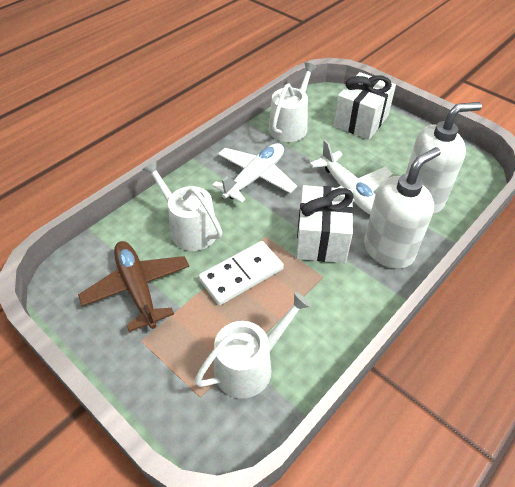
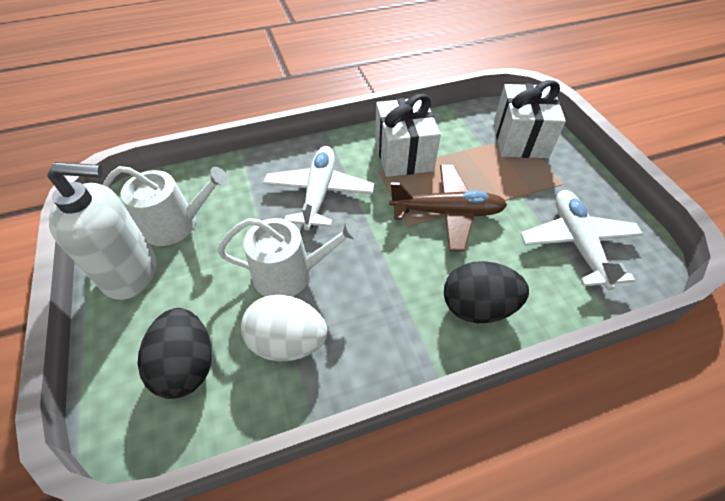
black egg: none = 0 -> [138,308,212,399] [444,261,529,323] = 2
white domino: [199,241,284,305] = 1 -> none = 0
white egg: none = 0 -> [241,295,327,361] = 1
white soap dispenser: [364,147,441,269] [405,102,482,214] = 2 -> [47,162,157,300] = 1
white watering can: [142,160,222,251] [194,292,311,399] [269,62,318,142] = 3 -> [103,166,229,246] [217,218,361,297] = 2

